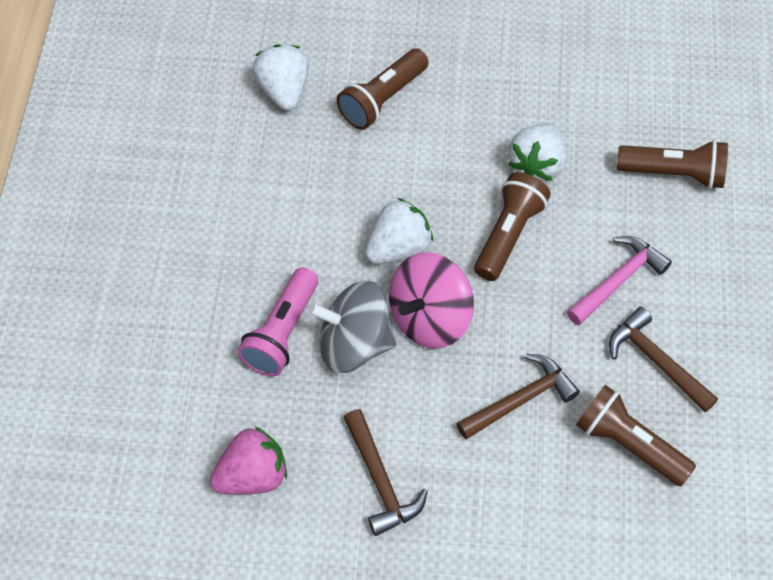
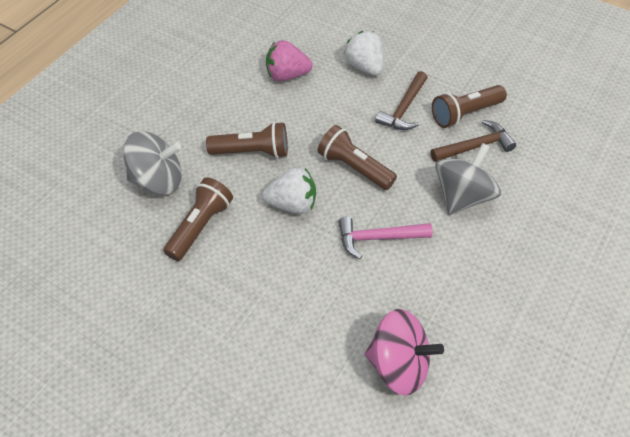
brown hammer: [344,409,428,536] [456,354,580,439] [609,307,718,412] = 3 -> [375,71,428,130] [431,120,516,162] = 2
grey spinning top: [308,281,396,373] = 1 -> [123,131,182,195] [435,143,501,215] = 2
pink flashlight: [237,267,318,376] = 1 -> none = 0
white strawberry: [252,44,309,111] [365,198,433,264] [508,123,566,181] = 3 -> [262,167,316,214] [344,31,384,76] = 2

